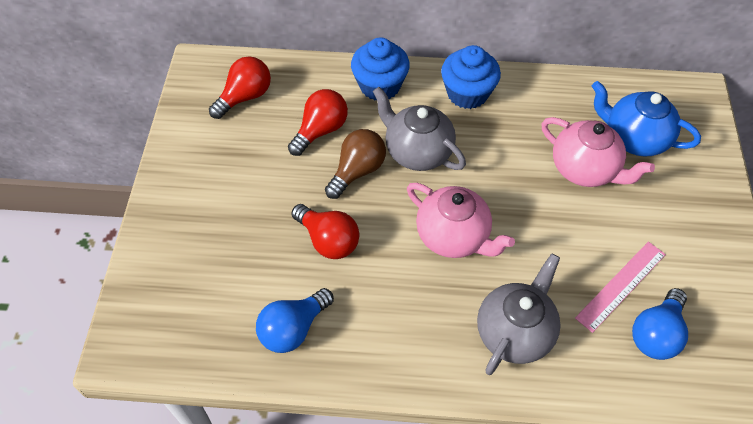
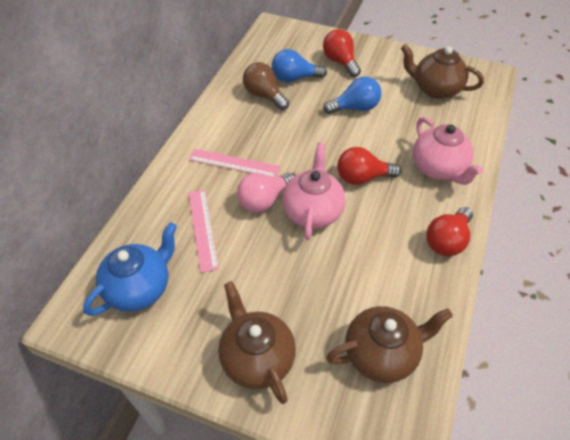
blue cupcake: [351,37,410,100] [441,45,501,109] = 2 -> none = 0
brown teapot: none = 0 -> [218,281,296,404] [326,306,453,383] [401,44,484,99] = 3
grey teapot: [373,87,466,171] [477,253,561,375] = 2 -> none = 0
pink light bulb: none = 0 -> [237,173,294,212] = 1
pink ruler: [575,242,666,333] = 1 -> [188,190,219,273] [189,149,280,177] = 2

